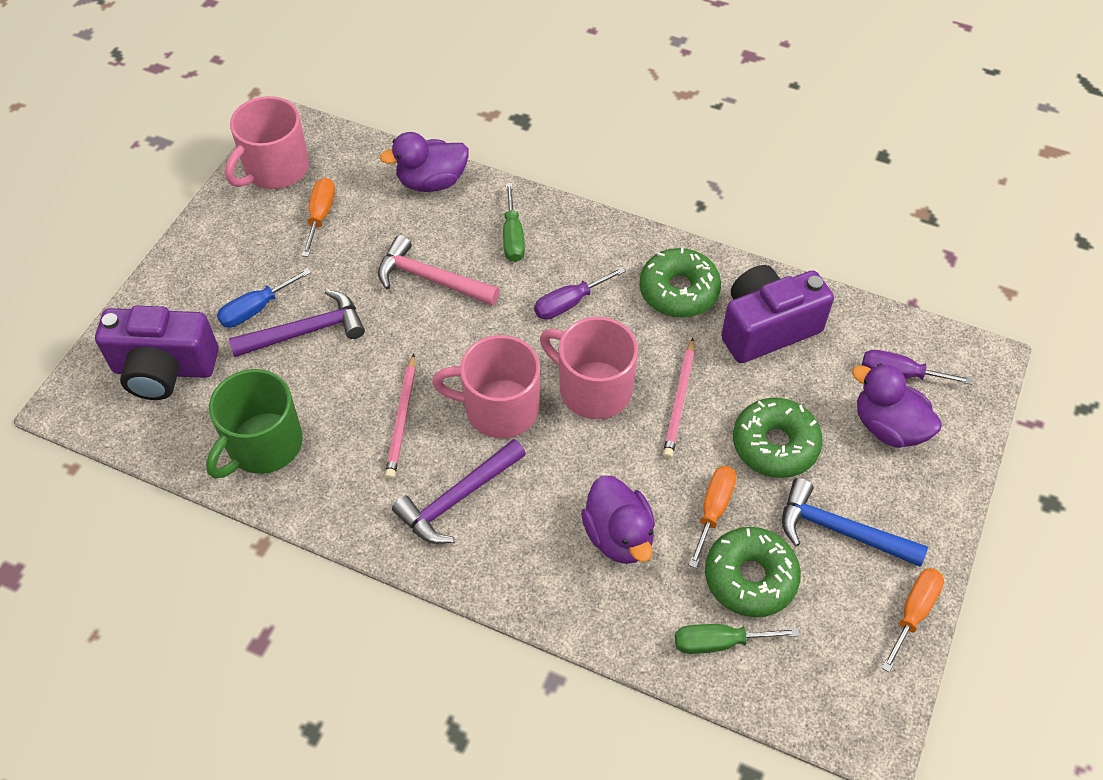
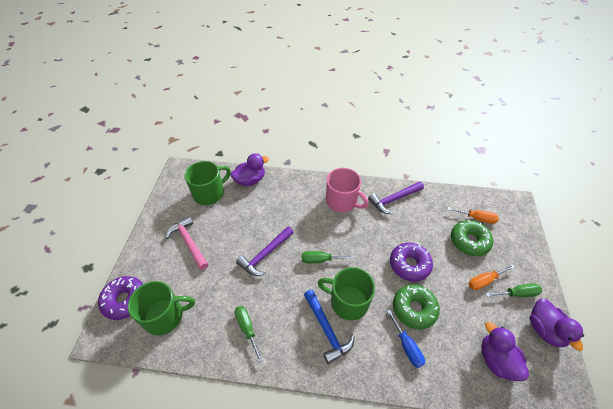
green donut: [639,247,721,318] [705,527,801,617] [733,398,823,478] = 3 -> [393,284,440,329] [451,220,493,256] = 2
green mug: [206,369,303,479] = 1 -> [128,281,195,335] [184,161,231,205] [317,267,375,320] = 3
green screwdriver: [503,183,525,262] [675,624,799,654] = 2 -> [235,306,263,363] [302,251,354,263] [486,283,542,297] = 3
orange screwdriver: [302,178,335,257] [689,466,737,568] [881,568,944,672] = 3 -> [448,207,499,224] [469,265,515,290] = 2
pink mug: [225,96,309,189] [432,335,540,438] [540,317,638,419] = 3 -> [326,168,369,213] = 1
pink pencil: [385,353,416,479] [663,338,694,459] = 2 -> none = 0
purple camera: [95,305,219,400] [721,265,834,363] = 2 -> none = 0
purple donut: none = 0 -> [98,276,143,320] [390,242,433,282] = 2
purple screwdriver: [534,267,625,320] [862,350,973,385] = 2 -> none = 0

